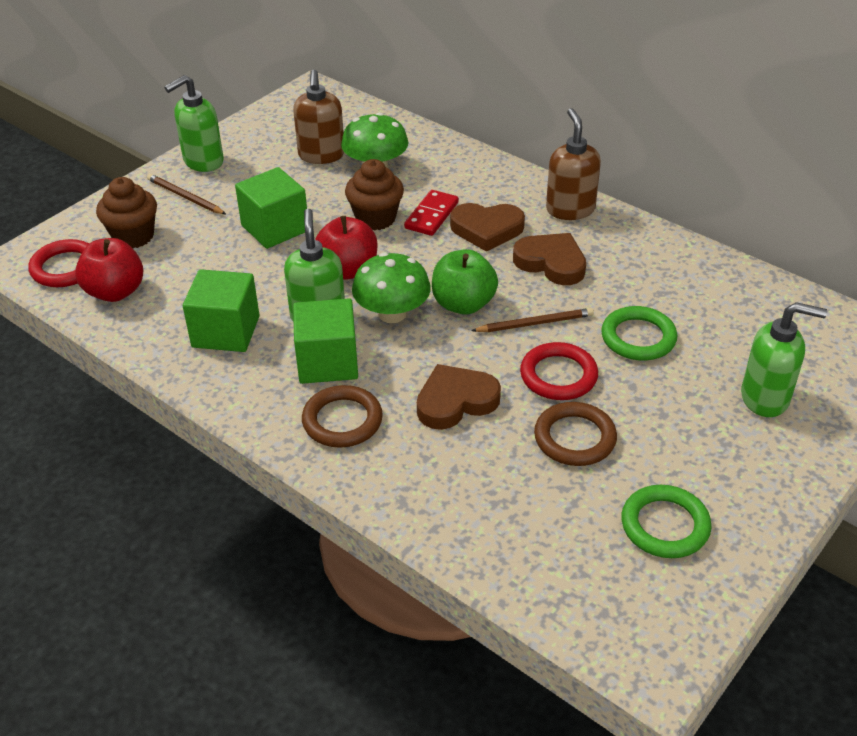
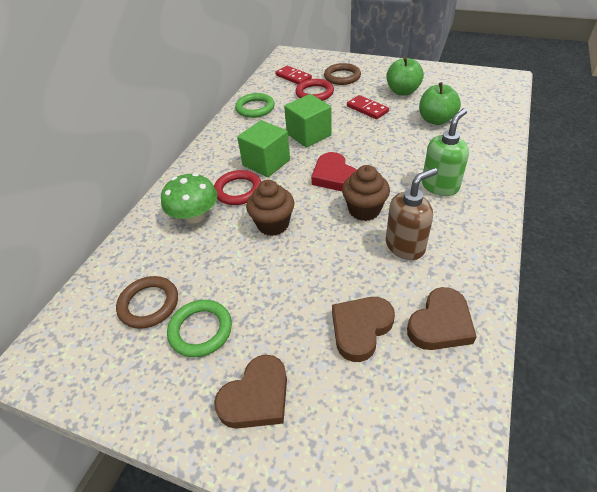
brown pencil: [147,174,226,214] [471,308,594,332] = 2 -> none = 0
brown soap dispenser: [293,70,344,164] [546,108,601,220] = 2 -> [386,168,438,260] = 1
green apple: [432,249,498,315] = 1 -> [386,57,424,95] [419,82,461,125] = 2
green cube: [183,269,260,352] [235,167,307,249] [293,298,358,384] = 3 -> [237,120,290,177] [284,94,332,148] = 2
green mushroom: [341,113,408,168] [352,252,431,323] = 2 -> [161,173,218,223] = 1
green soap dispenser: [164,75,224,172] [284,209,345,322] [741,302,827,417] = 3 -> [422,108,469,196] = 1
red apple: [75,238,143,302] [315,216,377,280] = 2 -> none = 0
red domino: [404,190,459,236] = 1 -> [275,66,312,85] [347,95,389,119] = 2
red heart: none = 0 -> [311,152,357,191] = 1

